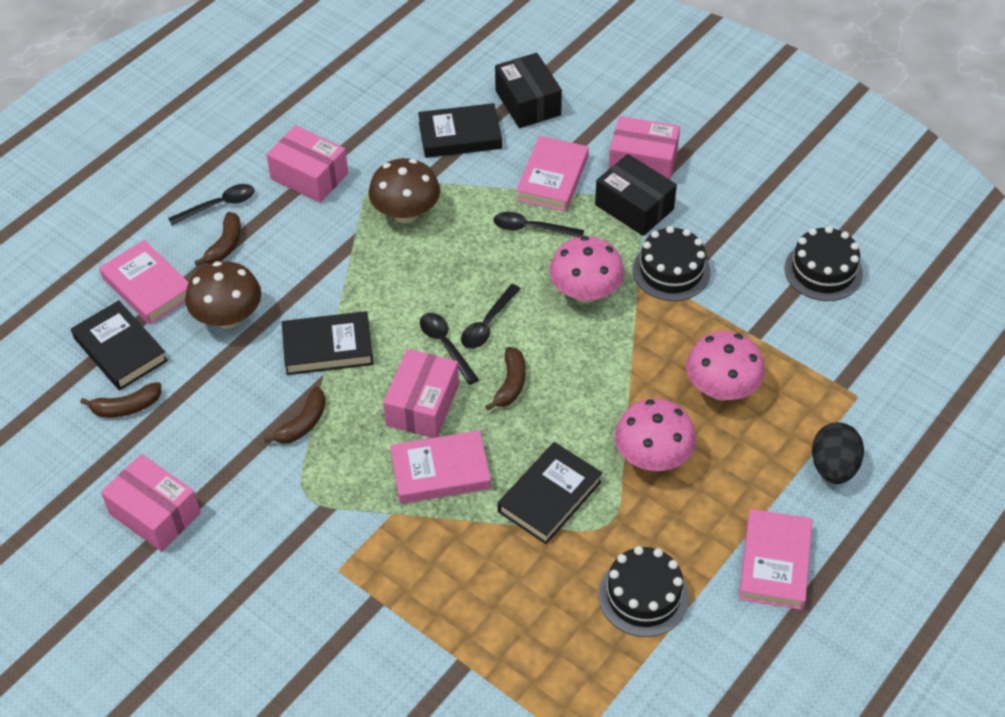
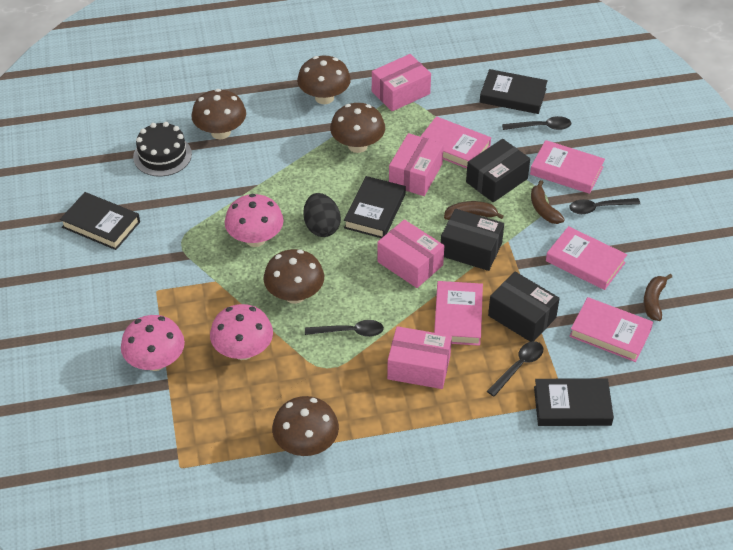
black box: [495,53,562,128] [595,154,677,236] = 2 -> [441,209,504,271] [466,139,530,202] [488,272,560,342] = 3
black cake: [599,546,689,637] [633,226,710,301] [784,226,863,301] = 3 -> [133,122,192,177] = 1
brown banana: [80,382,161,417] [194,212,241,266] [264,387,326,444] [485,347,526,410] = 4 -> [444,201,504,220] [531,180,565,224] [644,274,672,321] = 3
brown mushroom: [185,261,261,329] [368,158,440,223] = 2 -> [191,89,246,139] [263,249,324,304] [272,396,339,456] [297,56,351,104] [330,103,385,153] = 5
pink book: [99,240,189,325] [390,430,491,504] [516,136,589,212] [739,509,813,610] = 4 -> [420,116,491,169] [434,281,483,346] [530,140,605,194] [546,226,627,290] [569,297,653,362] = 5

